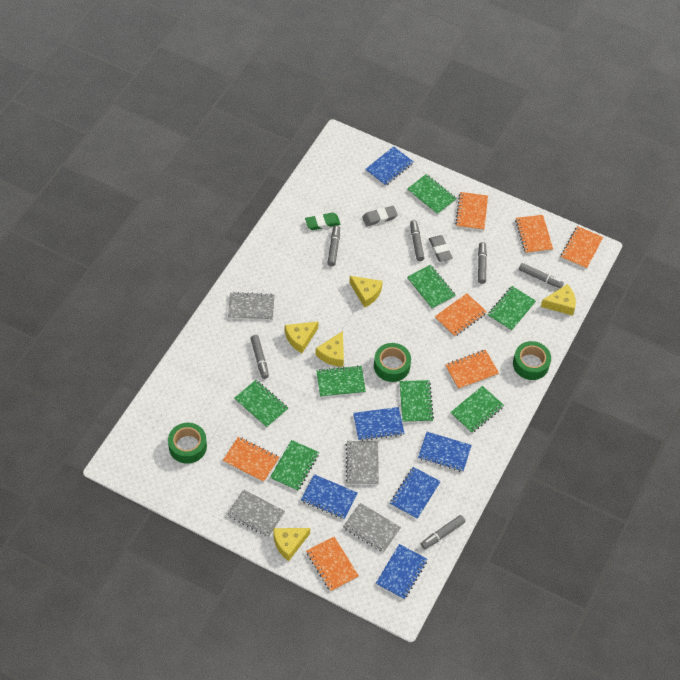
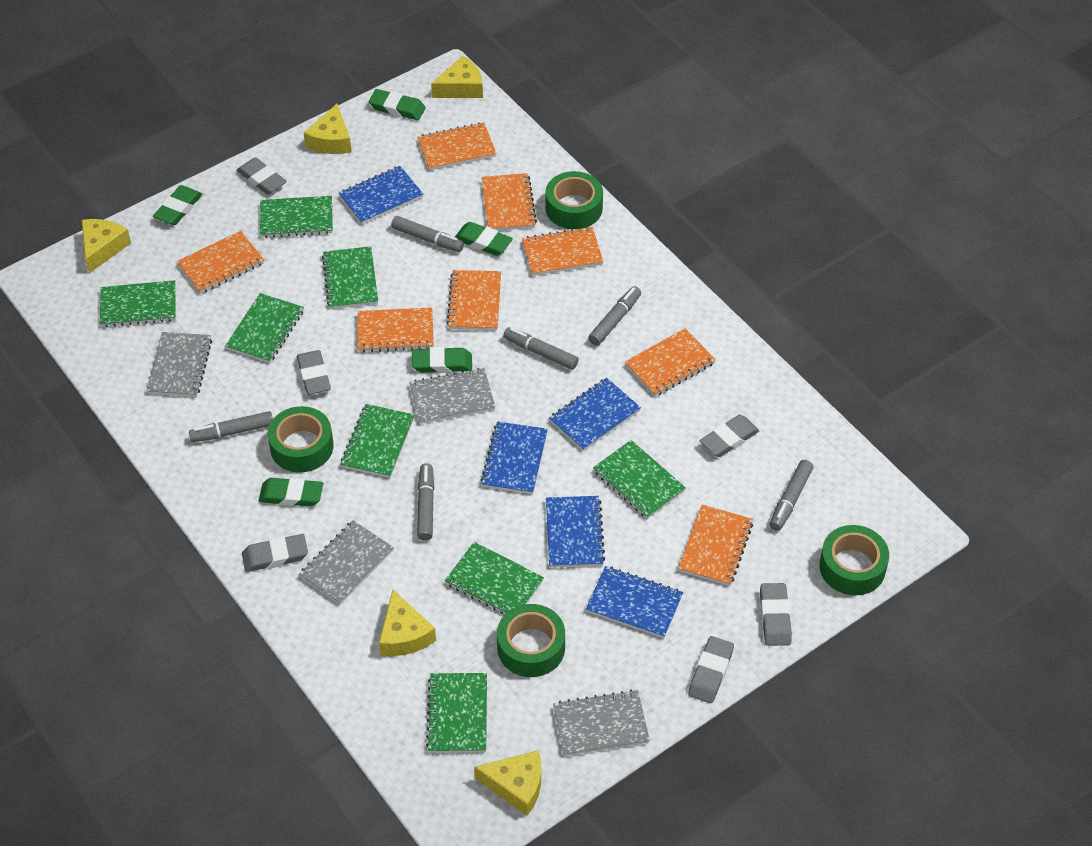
blue notebook: [301,474,357,520] [353,407,405,441] [365,146,414,186] [376,544,428,600] [390,467,441,519] [418,432,472,472] = 6 -> [339,166,423,224] [481,421,548,494] [546,496,605,568] [549,378,641,451] [586,566,683,638] = 5
green eraser: [305,213,340,230] = 1 -> [153,185,202,225] [259,478,323,507] [369,89,426,120] [412,347,472,373] [455,222,513,256] = 5
green tape: [168,423,207,464] [374,343,411,382] [513,341,551,380] = 3 -> [268,406,334,473] [497,604,565,677] [545,171,603,229] [819,525,889,595] = 4
grey eraser: [362,206,398,226] [429,235,453,262] = 2 -> [237,157,287,194] [242,534,308,572] [297,350,331,395] [688,636,734,703] [700,415,759,457] [760,583,792,646] = 6
orange notebook: [223,436,279,482] [306,537,359,592] [435,293,487,337] [445,350,499,390] [455,192,488,231] [515,215,553,254] [561,226,603,269] = 7 -> [177,231,264,294] [357,307,434,353] [417,122,496,171] [447,270,501,330] [482,173,537,231] [522,227,603,276] [625,328,716,396] [678,505,753,586] = 8

